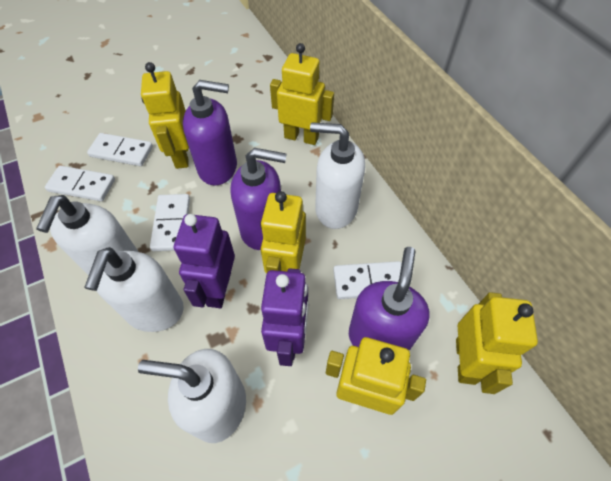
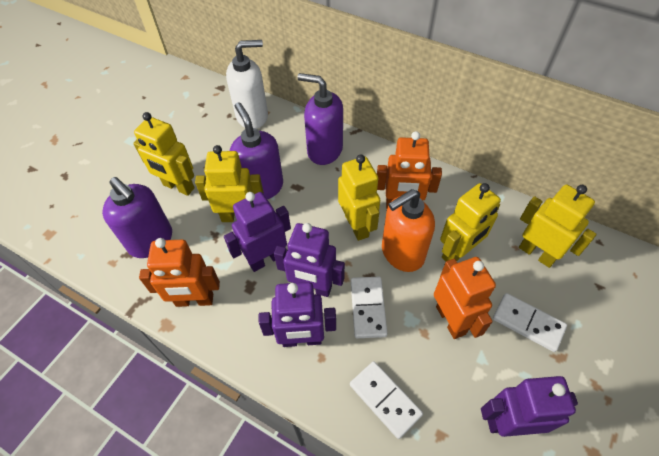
orange robot: none = 0 -> [139,238,220,307] [377,131,442,209] [434,257,496,339] = 3
orange soap dispenser: none = 0 -> [382,189,435,272] = 1
purple robot: [174,214,235,308] [261,268,309,366] = 2 -> [224,192,291,272] [259,282,336,347] [274,223,345,297] [481,376,578,437] = 4
white domino: [45,166,115,201] [87,133,153,166] [150,194,190,251] [333,261,402,299] = 4 -> [350,361,423,439] [351,277,387,338] [493,293,567,352] = 3
white soap dispenser: [36,195,138,276] [84,247,184,332] [138,349,246,443] [310,122,365,229] = 4 -> [226,40,268,129] = 1

